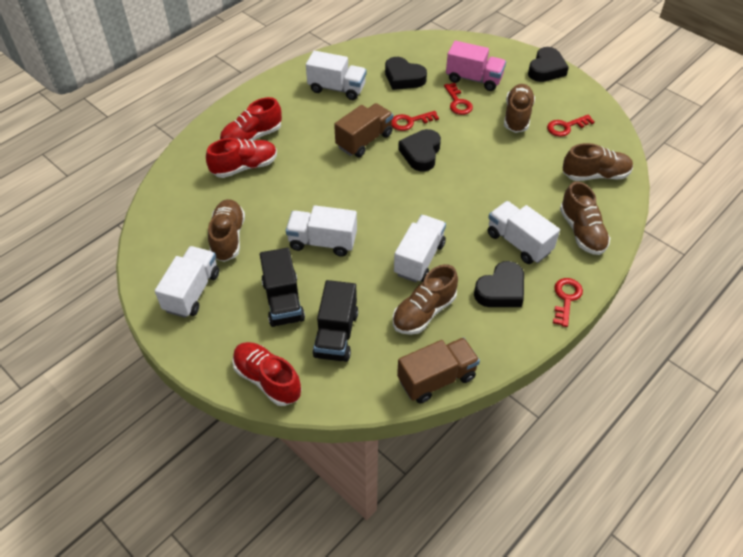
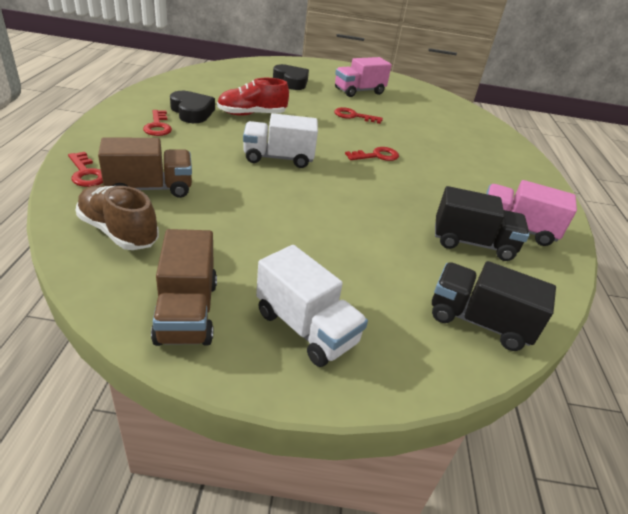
black heart: [385,57,427,90] [398,129,441,172] [474,261,524,307] [528,47,569,82] = 4 -> [170,91,215,123] [273,64,309,90] = 2
brown shoe: [208,199,245,262] [393,264,458,335] [504,84,535,133] [560,181,610,255] [563,143,633,181] = 5 -> [75,185,159,250] = 1
pink truck: [446,41,506,91] = 1 -> [335,57,392,97] [486,180,577,246] = 2
red shoe: [206,138,277,178] [220,97,282,141] [232,342,301,406] = 3 -> [217,78,289,116] = 1
white truck: [155,246,219,318] [286,205,357,257] [306,51,367,100] [394,215,446,282] [488,201,560,264] = 5 -> [243,113,318,168] [256,245,368,367] = 2

